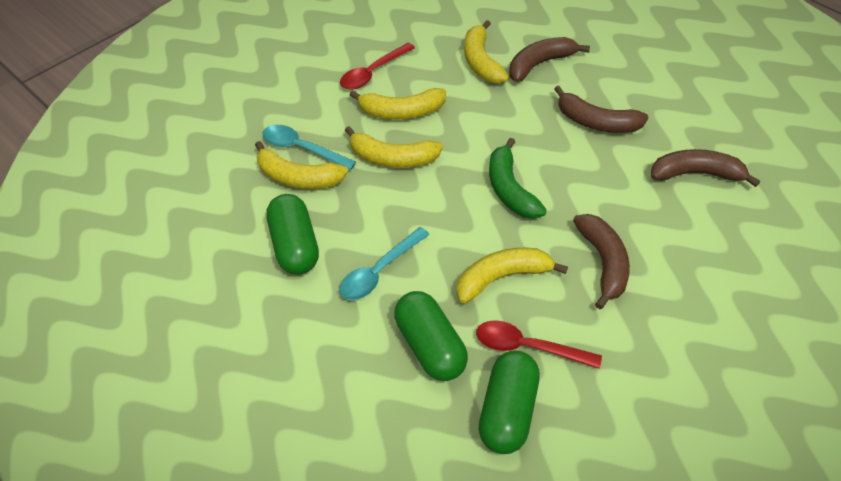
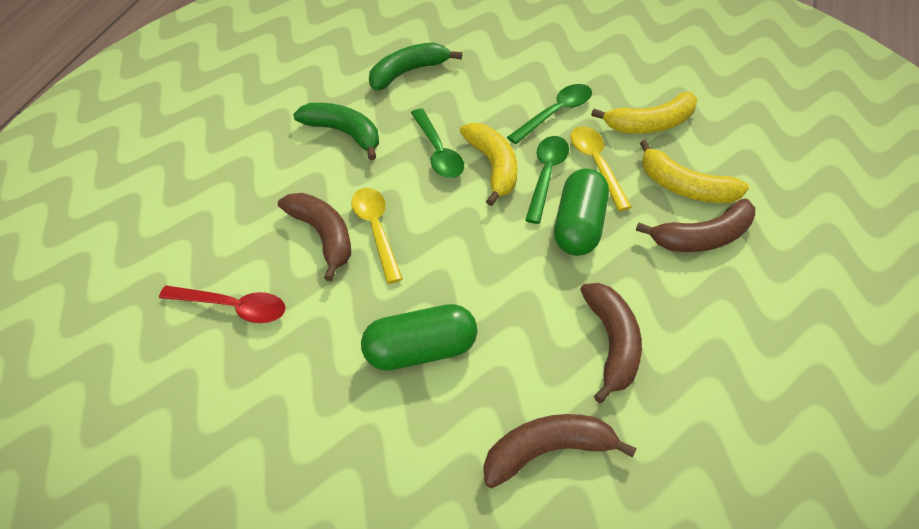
green banana: [489,138,547,219] = 1 -> [293,103,379,160] [369,42,462,91] = 2
green capsule: [266,194,319,275] [394,291,468,381] [479,351,540,454] = 3 -> [361,304,477,371] [554,169,609,256] = 2
green spoon: none = 0 -> [411,109,464,178] [507,84,592,144] [525,136,569,224] = 3
red spoon: [340,43,415,90] [476,320,602,369] = 2 -> [159,286,286,323] = 1
turquoise spoon: [263,125,356,170] [339,227,430,300] = 2 -> none = 0
yellow banana: [255,141,348,189] [345,126,443,168] [350,88,446,120] [457,248,568,304] [464,20,509,84] = 5 -> [460,123,517,206] [591,92,697,134] [640,140,749,203] = 3
yellow spoon: none = 0 -> [351,188,403,284] [571,126,632,211] = 2

